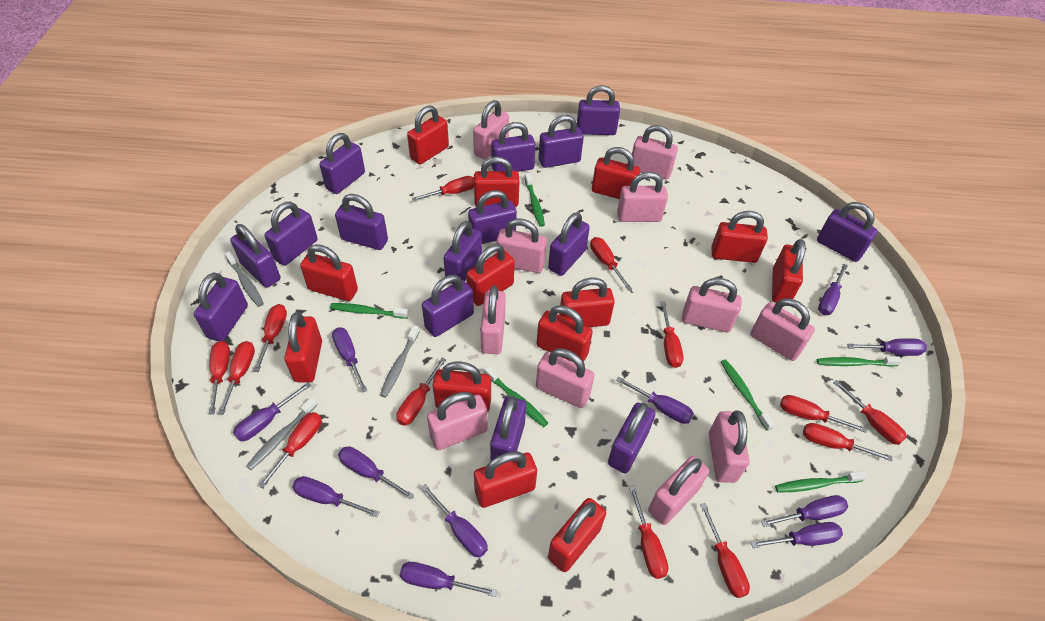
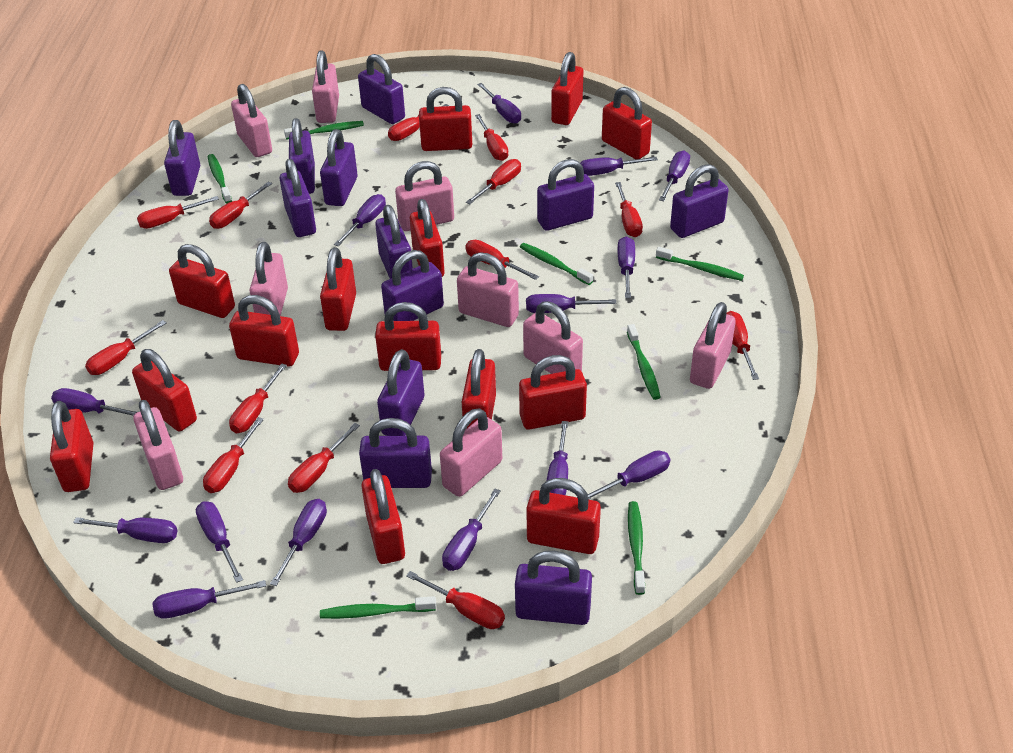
green toothbrush: [330,303,409,319] [484,366,548,427] [525,173,545,227] [721,359,775,431] [775,471,867,493] [817,356,902,367] = 6 -> [208,154,232,203] [284,121,364,140] [320,596,436,619] [520,243,593,285] [627,324,661,400] [628,501,645,595] [656,247,744,281] = 7
grey toothbrush: [225,251,264,307] [246,397,318,470] [380,325,420,398] = 3 -> none = 0
pink padlock: [427,392,488,450] [473,100,509,160] [481,286,506,354] [497,218,547,273] [536,348,594,408] [617,172,668,222] [632,125,678,179] [648,456,709,525] [682,278,742,332] [709,410,750,483] [750,298,815,361] = 11 -> [133,400,183,490] [231,84,272,157] [250,242,288,316] [312,50,339,123] [395,161,454,231] [440,408,502,497] [457,253,519,327] [523,301,583,374] [690,302,736,389] = 9
purple padlock: [194,272,248,341] [230,224,281,288] [264,201,318,266] [319,133,365,194] [335,194,388,250] [422,275,474,337] [444,221,482,284] [468,190,517,244] [490,396,526,461] [491,122,536,172] [539,115,584,168] [548,212,590,276] [577,85,620,135] [608,403,656,473] [817,202,878,262] = 15 -> [164,120,200,196] [280,159,316,237] [289,118,315,194] [320,129,358,206] [358,54,405,124] [359,418,432,488] [375,205,413,279] [377,349,425,436] [381,250,444,321] [515,551,592,625] [537,159,594,231] [670,164,729,238] = 12
purple screwdriver: [233,382,311,441] [292,476,379,517] [332,327,367,393] [338,446,415,500] [400,562,498,597] [421,484,488,558] [616,376,694,424] [751,522,843,548] [761,495,848,527] [818,264,848,315] [847,338,927,356] = 11 -> [51,388,137,416] [73,517,178,543] [153,580,266,619] [196,501,243,583] [270,499,327,586] [334,194,386,246] [442,489,500,571] [477,83,521,124] [526,294,616,313] [547,421,568,495] [580,157,658,176] [587,450,670,499] [617,236,635,298] [659,151,690,201] = 14
red padlock: [284,312,322,383] [300,244,358,301] [407,105,449,164] [433,362,491,413] [466,244,515,306] [474,157,519,207] [474,451,537,508] [536,305,593,362] [548,498,606,572] [559,277,615,327] [592,147,640,199] [711,211,768,263] [772,239,805,303] = 13 -> [50,401,94,492] [132,349,197,431] [169,244,235,318] [229,295,299,367] [320,247,356,331] [361,469,405,564] [375,302,441,371] [410,199,444,277] [419,87,472,151] [462,349,496,429] [519,355,587,430] [526,478,601,554] [551,52,583,125] [602,87,652,159] = 14

